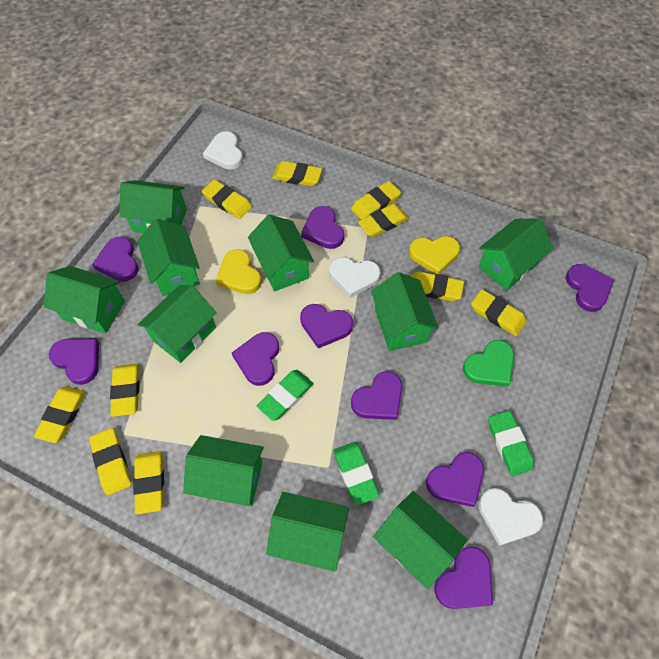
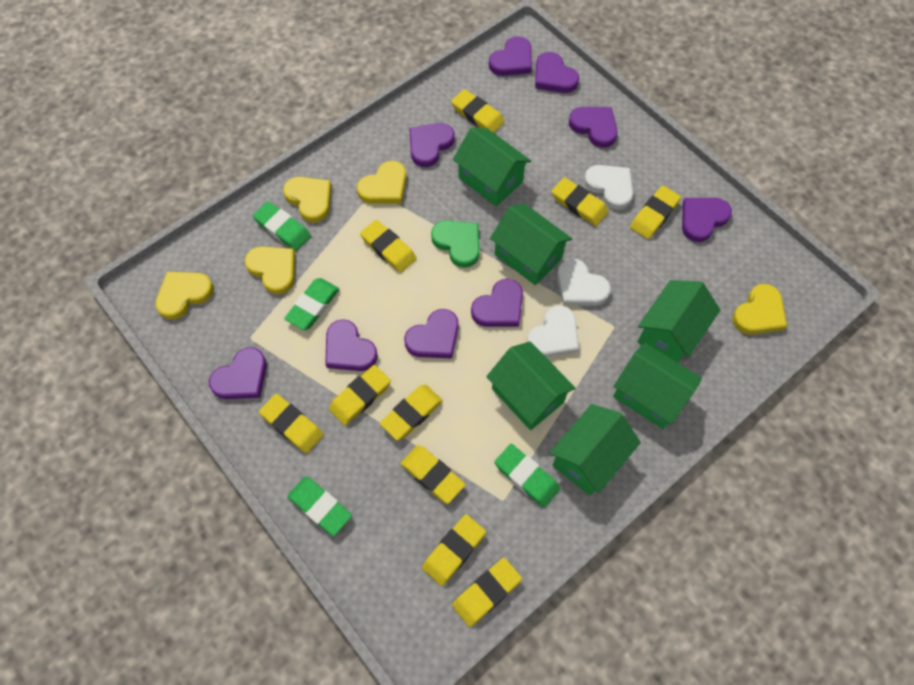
green eraser: [257,370,314,421] [333,442,380,506] [488,411,534,476] = 3 -> [253,201,311,251] [284,278,340,330] [287,476,352,536] [495,444,560,508] = 4
green house: [44,266,125,333] [120,180,187,233] [137,219,200,296] [138,285,217,363] [183,435,264,506] [248,214,314,292] [266,492,349,572] [371,272,439,351] [373,491,467,589] [478,219,553,291] = 10 -> [453,128,531,206] [486,342,575,430] [490,204,572,285] [549,404,641,496] [613,342,702,429] [638,280,720,363] = 6
yellow heart: [216,249,262,294] [409,236,460,274] = 2 -> [155,272,213,320] [245,246,295,294] [283,177,332,223] [357,161,406,204] [733,284,787,335] = 5

